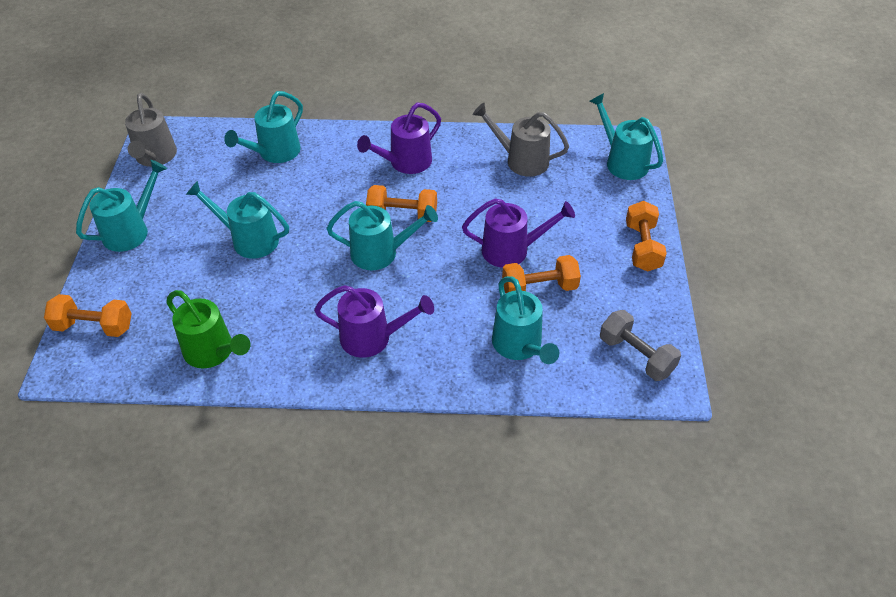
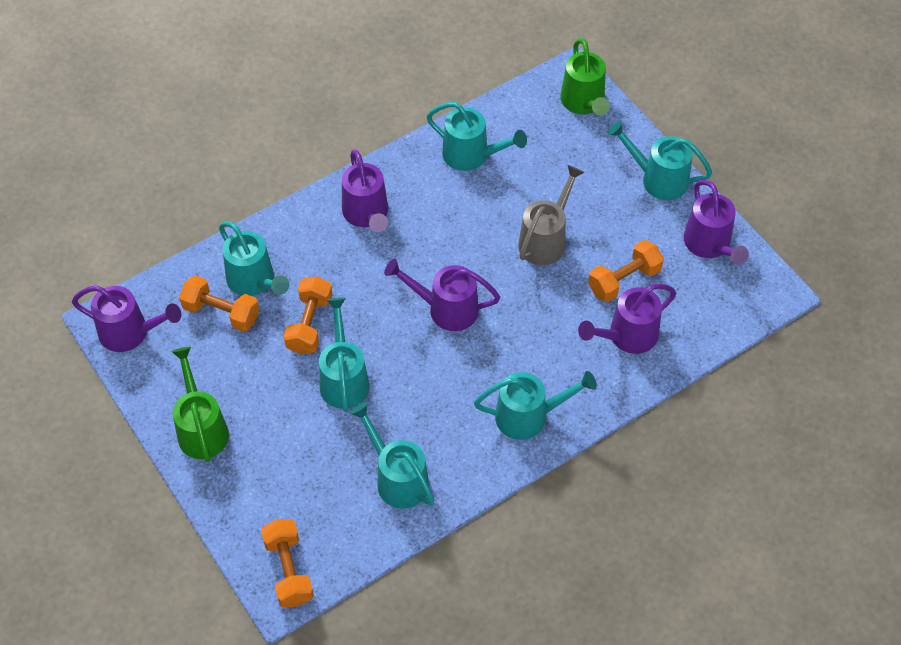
green watering can: [166,290,250,368] = 1 -> [172,347,229,462] [560,38,610,115] = 2
grey dumbbell: [600,310,681,381] = 1 -> none = 0
grey watering can: [125,93,177,167] [473,103,569,177] = 2 -> [518,165,585,265] = 1
purple watering can: [314,285,434,358] [357,103,441,174] [462,198,575,268] = 3 -> [72,285,181,352] [342,149,388,232] [384,259,500,331] [578,283,676,354] [684,180,749,265] = 5

